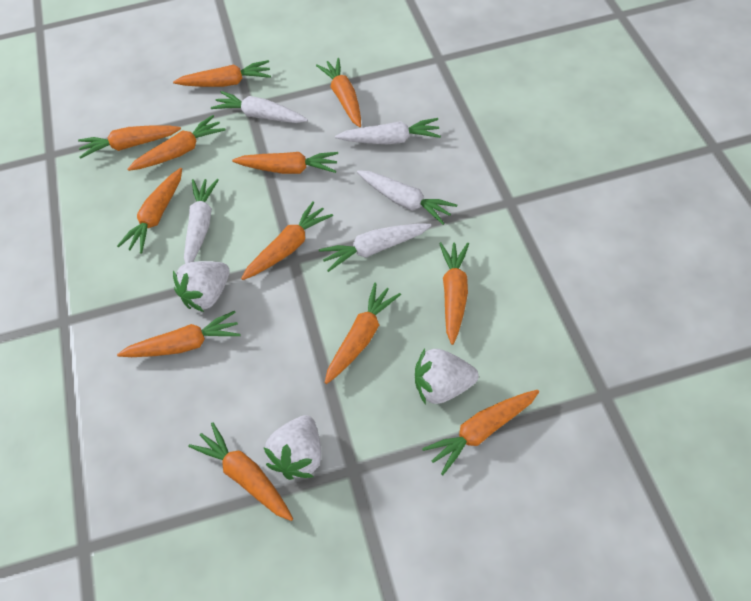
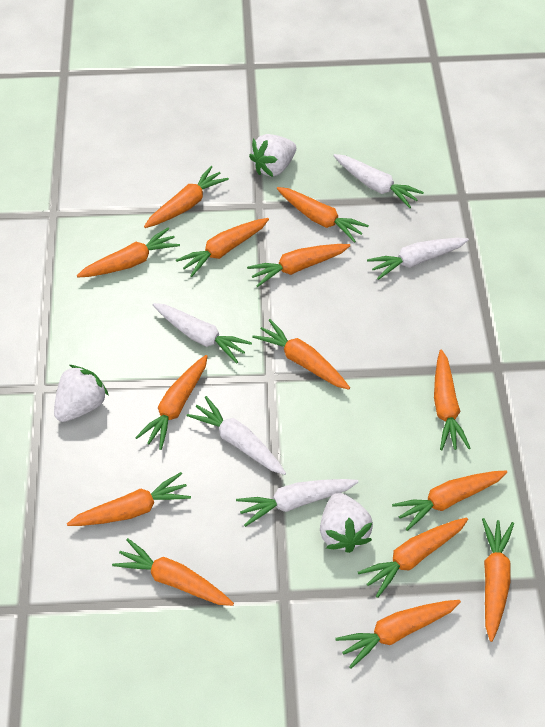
orange carrot: [78,125,181,159] [117,168,182,254] [117,311,241,357] [128,115,226,171] [173,60,271,87] [188,422,293,521] [232,152,338,174] [241,201,333,280] [316,58,361,127] [325,283,401,384] [422,390,539,475] [439,242,469,345] = 12 -> [67,472,191,526] [77,228,180,278] [112,538,234,606] [135,355,208,450] [144,166,229,228] [176,218,269,277] [247,244,350,287] [252,319,350,390] [277,187,369,243] [335,600,461,669] [358,517,468,598] [392,471,507,531] [434,350,470,450] [482,518,514,642] = 14

